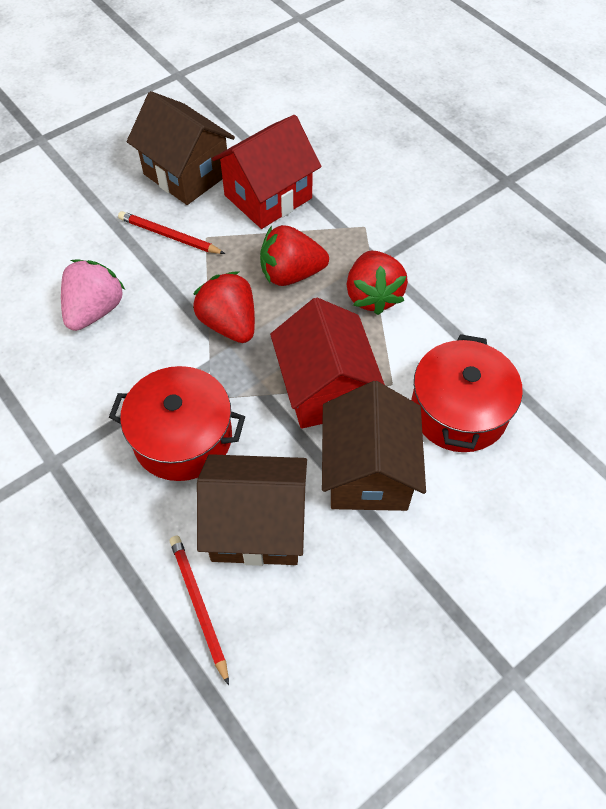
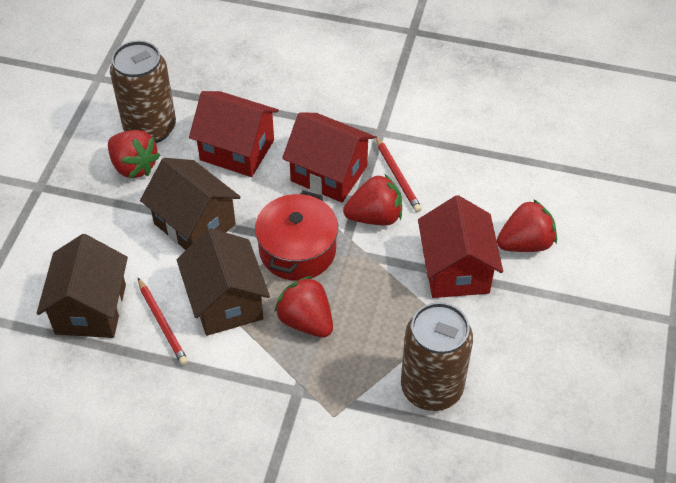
brown can: none = 0 -> [110,41,176,143] [401,302,473,411] = 2
pink strawberry: [61,260,125,331] = 1 -> none = 0
red house: [212,115,321,229] [270,297,385,429] = 2 -> [189,91,279,177] [282,112,375,203] [418,195,503,298] = 3
red pot: [109,366,245,481] [411,334,523,452] = 2 -> [255,191,338,281] = 1
red strawberry: [193,272,255,343] [260,225,329,286] [346,251,408,315] = 3 -> [108,130,160,178] [274,276,333,338] [343,174,402,225] [497,199,557,252] = 4

